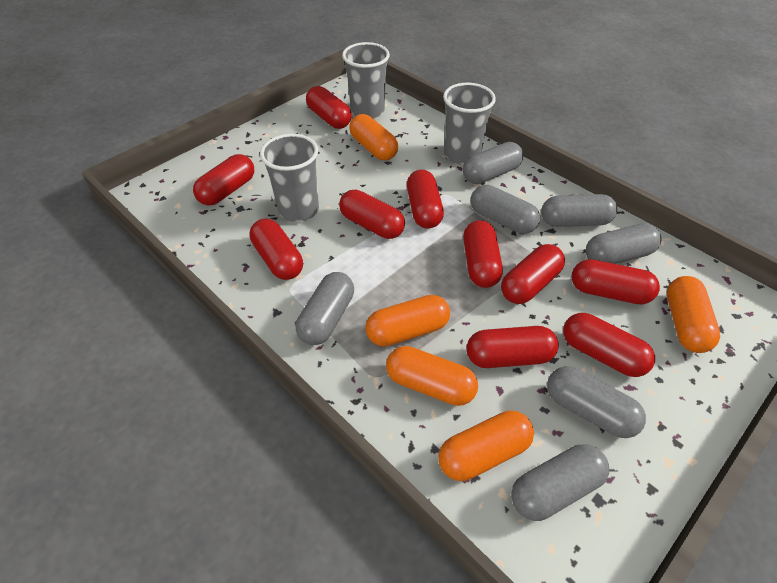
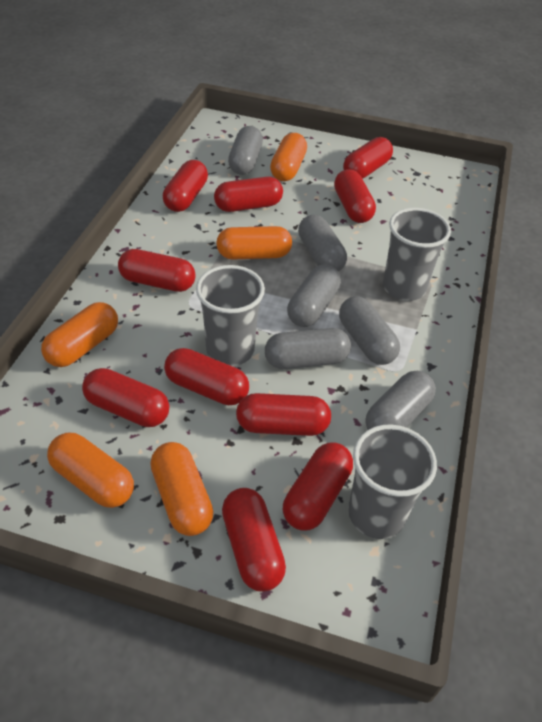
grey capsule: [296,272,354,345] [463,142,523,184] [471,185,540,234] [511,444,609,521] [541,194,617,227] [547,366,646,438] [586,224,662,264] = 7 -> [228,126,263,175] [265,328,351,369] [287,264,341,327] [298,215,347,272] [339,296,400,365] [365,370,436,430] = 6

